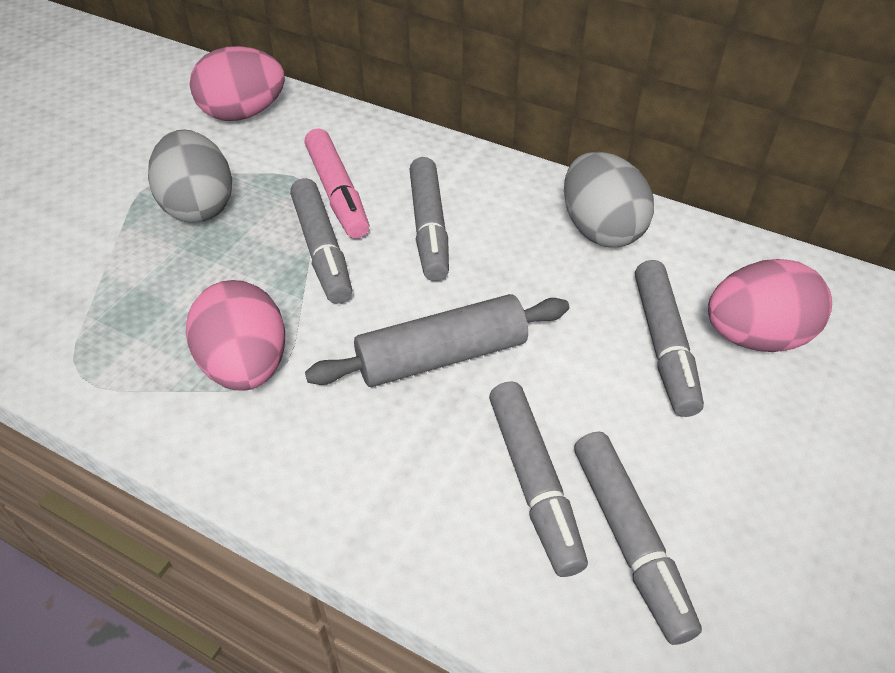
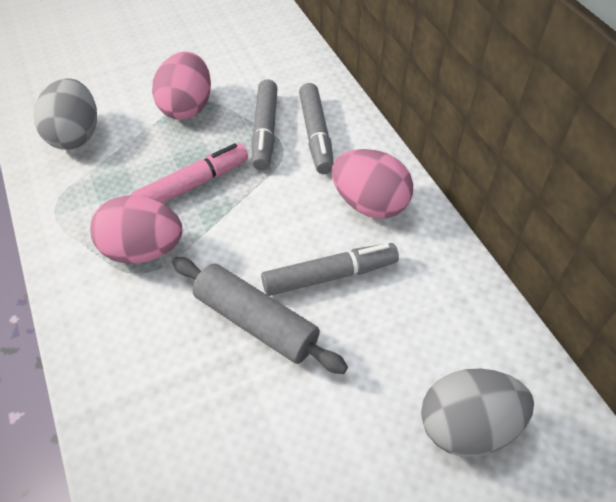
grey marker: [290,178,352,304] [410,157,449,281] [489,382,588,577] [574,432,702,645] [635,260,704,417] = 5 -> [252,79,278,171] [261,243,399,296] [299,83,334,174] = 3

